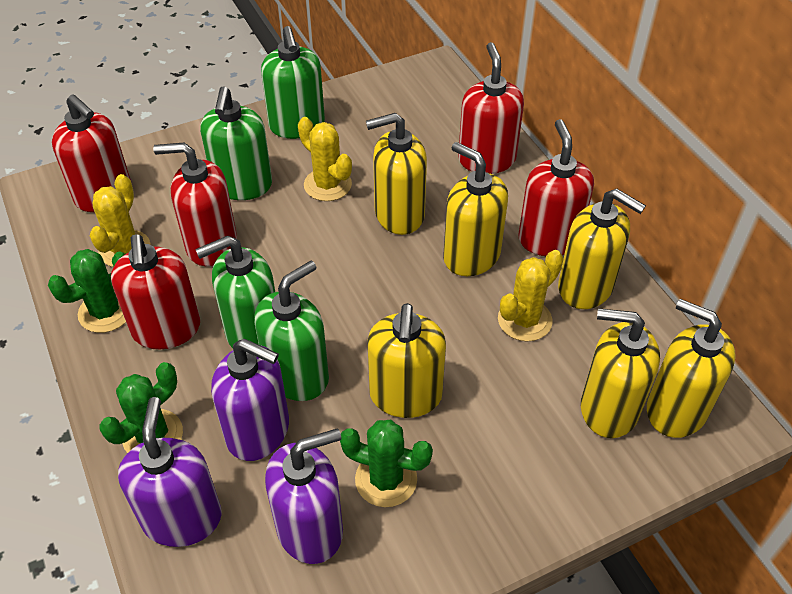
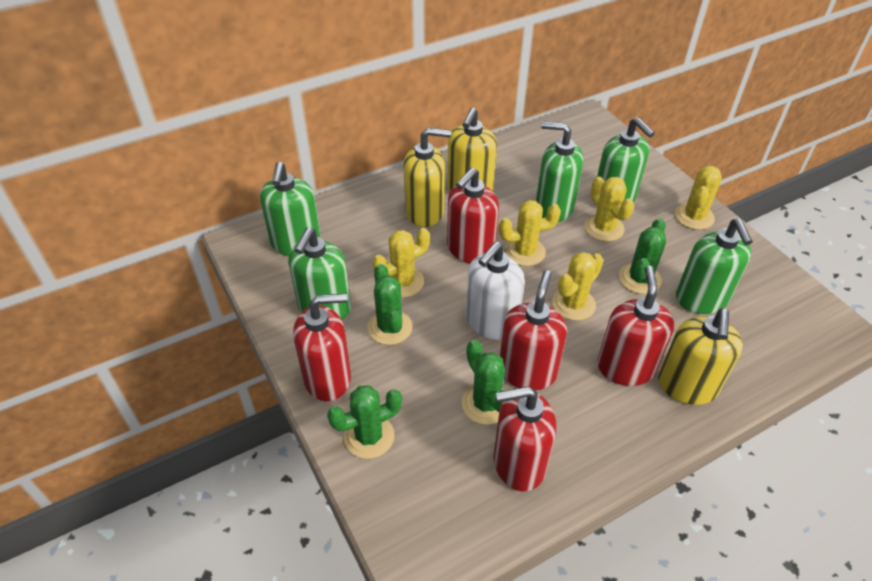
green cactus: [48,249,126,333] [100,362,183,453] [340,420,433,507] = 3 -> [327,385,402,459] [368,264,413,345] [462,340,507,425] [619,218,666,294] = 4
green soap dispenser: [195,236,275,348] [200,86,272,200] [254,261,329,401] [261,26,325,139] = 4 -> [260,162,321,256] [288,227,351,320] [536,121,584,222] [595,117,655,206] [676,219,753,314] = 5
purple soap dispenser: [118,397,222,547] [211,339,289,461] [265,428,343,564] = 3 -> none = 0
white soap dispenser: none = 0 -> [466,241,525,340] = 1
yellow cactus: [90,174,150,267] [298,117,352,201] [498,250,563,341] = 3 -> [373,228,430,298] [499,200,561,266] [552,252,604,321] [585,177,634,242] [675,166,722,230] = 5
yellow soap dispenser: [366,113,427,235] [367,303,446,418] [443,142,508,276] [558,189,646,309] [581,308,660,438] [647,299,736,438] = 6 -> [404,128,451,227] [447,107,497,191] [658,308,743,405] = 3

